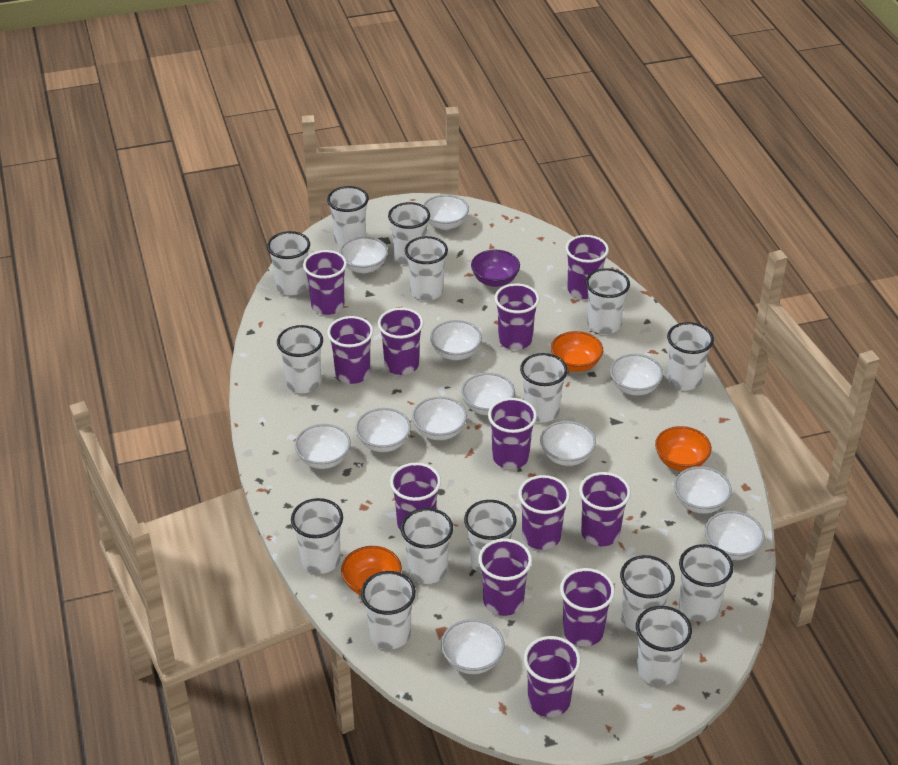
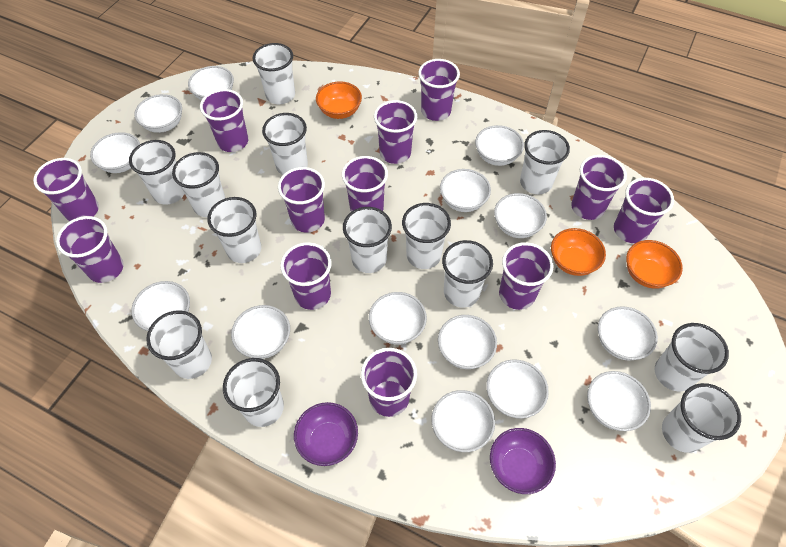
purple bowl: [471,250,520,287] = 1 -> [294,402,358,466] [490,428,556,494] = 2
white bowl: [295,424,351,469] [339,237,388,273] [355,408,411,452] [412,396,467,440] [423,195,469,230] [430,320,482,360] [441,619,505,674] [461,373,515,415] [540,421,596,466] [610,354,663,395] [674,466,732,514] [705,511,765,560] = 12 -> [90,132,140,173] [131,281,190,331] [134,94,182,133] [188,66,234,100] [231,305,290,359] [369,292,427,345] [431,390,495,452] [438,315,497,369] [440,169,491,212] [475,125,524,166] [486,360,549,418] [494,193,547,238] [587,371,651,431] [598,306,658,361] = 14
white cup: [267,231,310,295] [277,325,323,393] [291,498,343,574] [327,186,369,246] [361,571,416,649] [388,202,430,265] [401,508,453,584] [405,236,448,301] [464,500,517,574] [520,353,568,422] [585,269,630,334] [620,555,675,632] [636,606,692,686] [667,322,714,390] [679,544,734,622] = 15 -> [129,140,185,205] [146,310,212,379] [172,152,225,217] [207,197,261,263] [223,358,284,427] [252,43,295,104] [262,113,308,175] [343,207,392,273] [402,203,451,269] [442,240,493,308] [520,130,570,194] [655,323,729,391] [662,383,741,453] = 13

